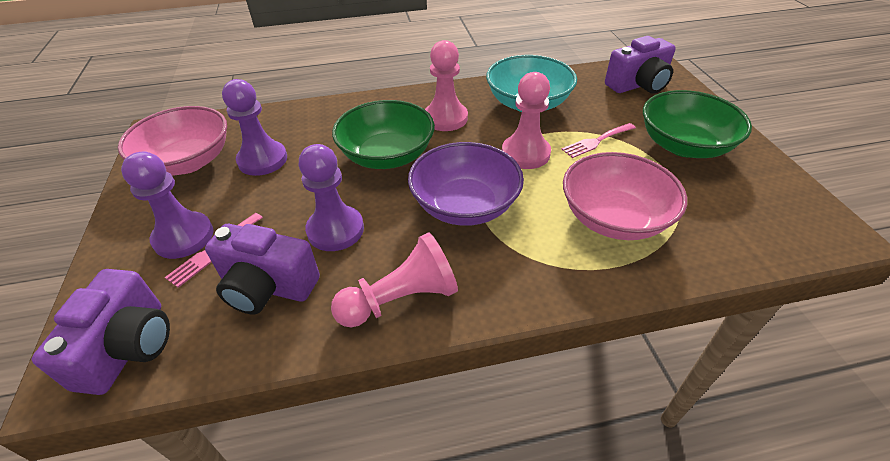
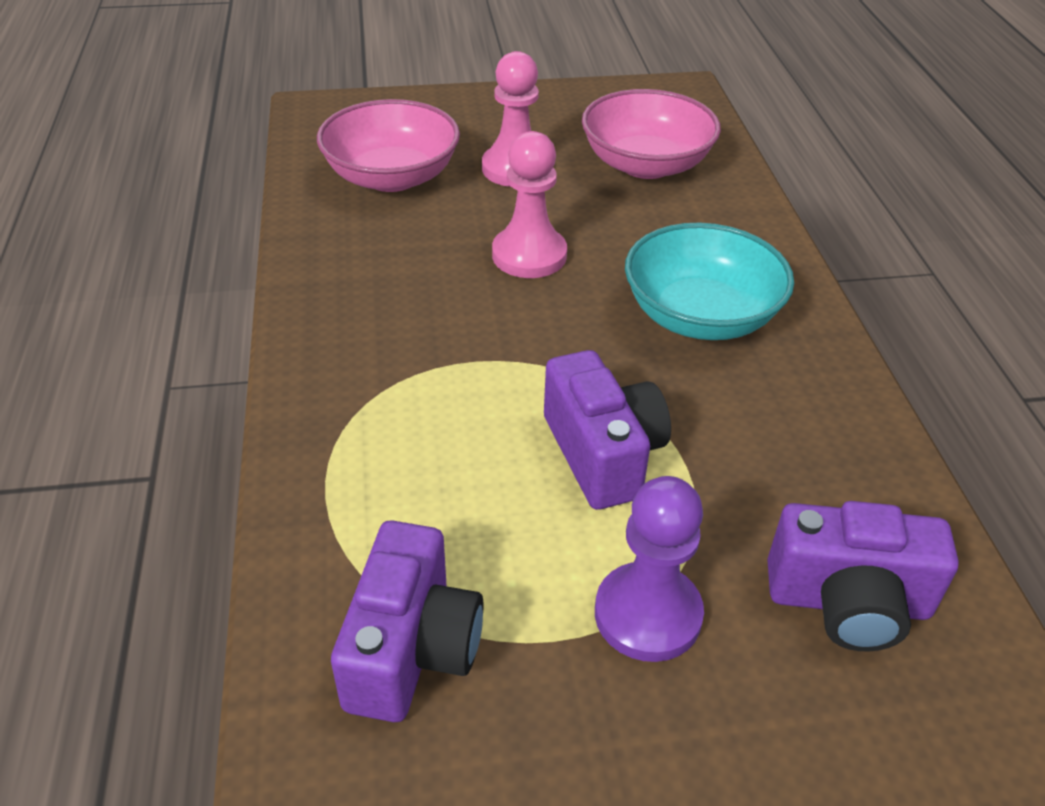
green bowl: [332,100,435,169] [643,90,752,158] = 2 -> none = 0
pink fork: [165,213,263,288] [561,123,636,158] = 2 -> none = 0
pink pawn: [331,232,458,327] [425,40,468,131] [502,72,551,169] = 3 -> [482,51,539,187] [492,131,567,278] = 2
purple bowl: [408,142,524,226] = 1 -> none = 0
purple pawn: [121,152,214,259] [222,79,287,176] [299,144,364,251] = 3 -> [595,476,704,662] = 1

